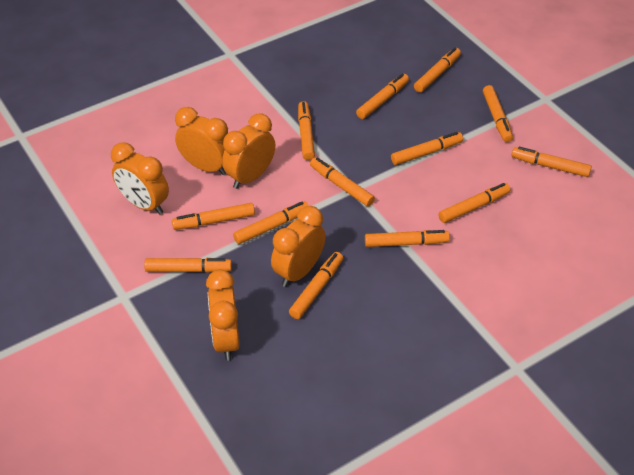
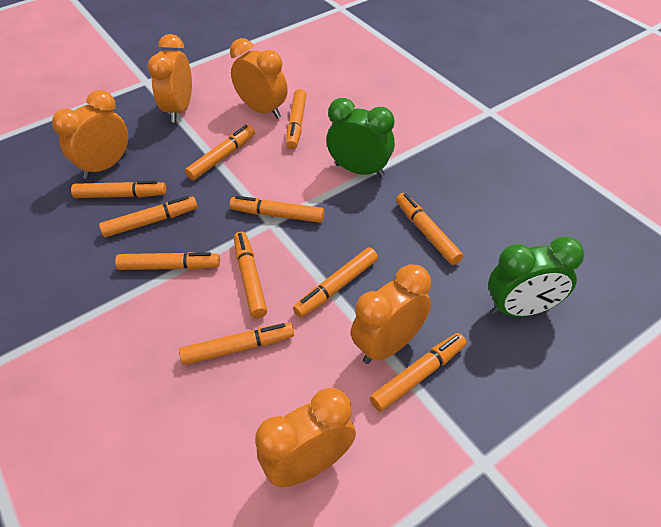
green clock: none = 0 -> [327,98,395,177] [488,237,584,317] = 2
orange marker: [144,258,232,273] [172,203,255,230] [233,201,309,244] [289,252,343,319] [298,101,315,160] [310,157,375,207] [356,73,409,119] [365,230,450,247] [391,132,463,165] [414,48,461,93] [438,183,511,223] [483,85,513,142] [511,147,592,177] = 13 -> [71,181,166,198] [99,196,197,237] [115,252,220,270] [179,323,294,365] [185,125,255,180] [230,196,324,223] [234,232,267,318] [286,89,306,149] [293,247,378,318] [370,333,466,412] [396,193,463,265] = 11

